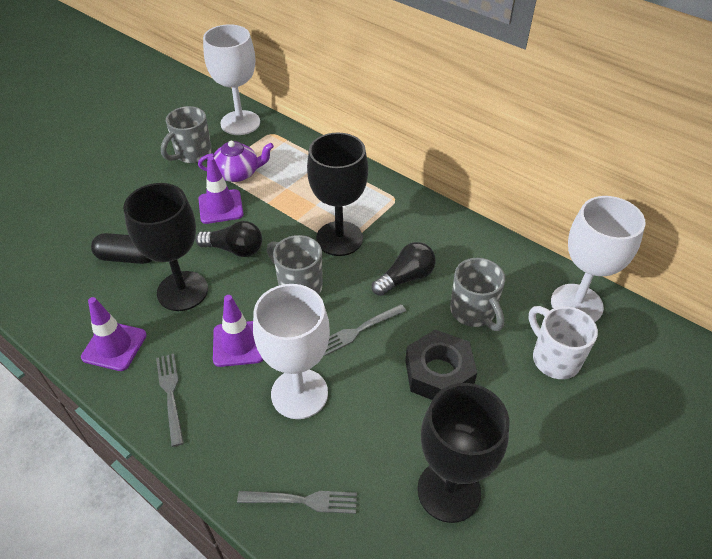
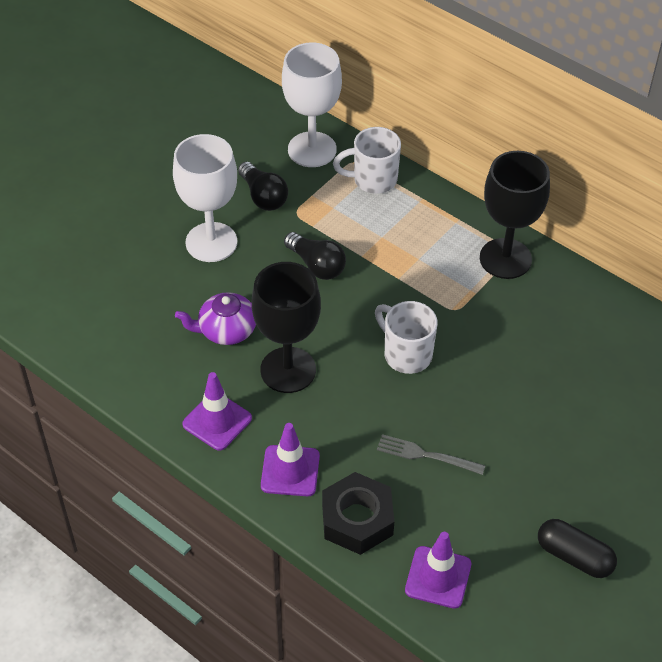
black goblet: [123,183,208,311] [307,132,368,256] [417,383,509,523] = 3 -> [251,262,321,393] [480,151,550,279] = 2
grey fork: [156,354,184,447] [237,491,357,514] [324,304,406,356] = 3 -> [377,434,485,475] = 1
grey mug: [161,106,212,163] [267,235,323,294] [450,258,505,331] = 3 -> none = 0
white goblet: [203,24,260,135] [253,284,330,419] [551,196,646,322] = 3 -> [173,134,237,262] [282,43,342,167] = 2
white mug: [529,306,598,379] = 1 -> [333,127,401,194] [375,301,438,374] = 2

